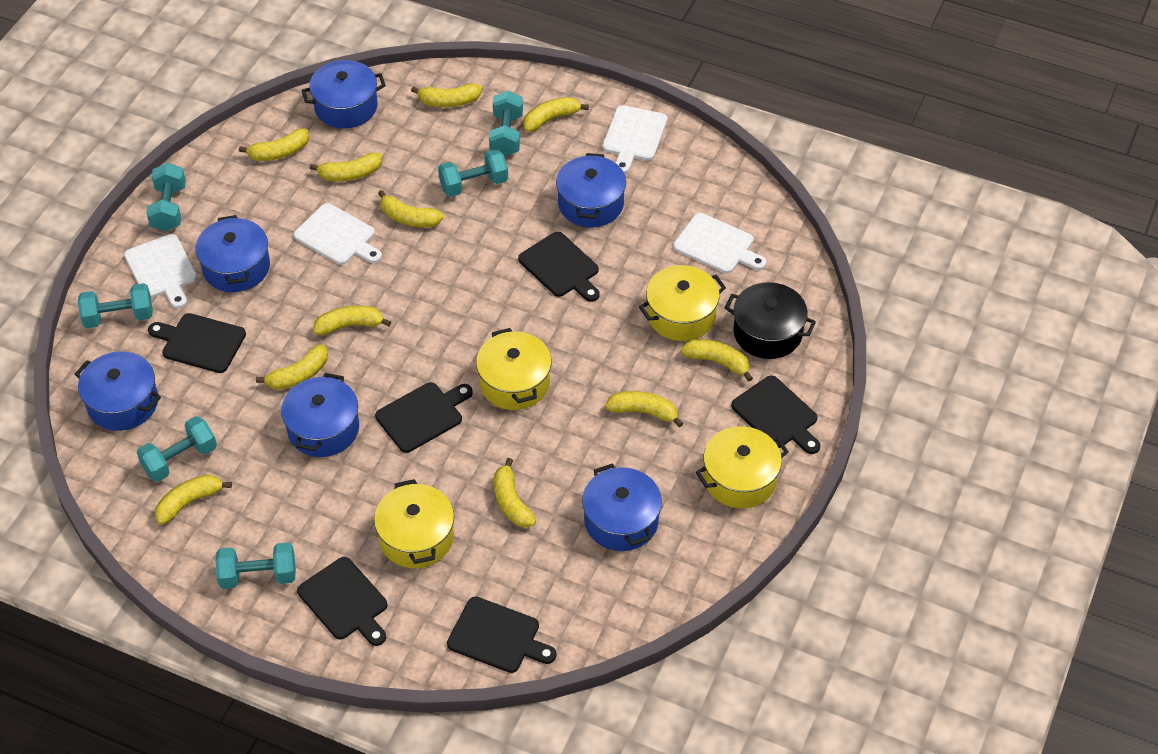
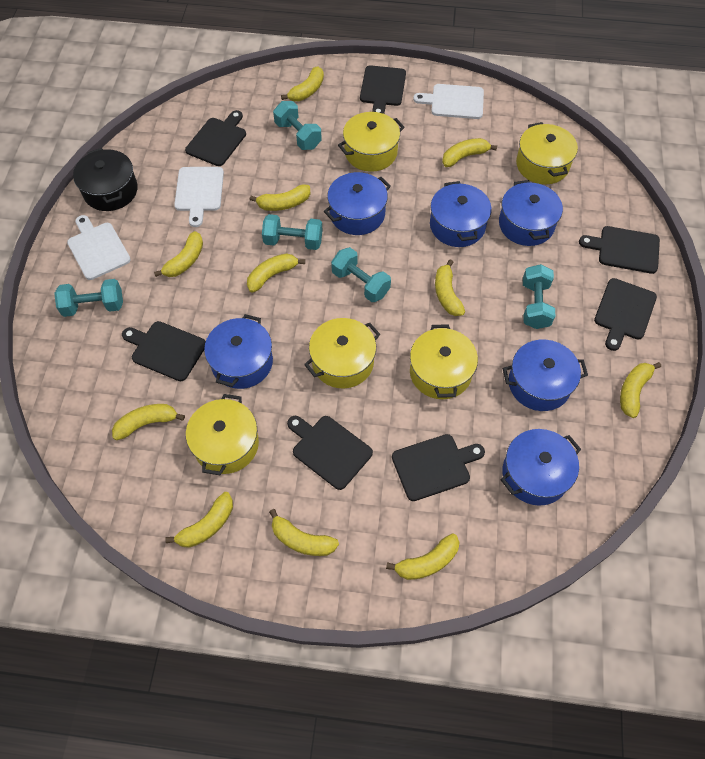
black cutting board: [148,313,246,373] [297,557,388,646] [375,382,473,453] [447,596,556,673] [518,232,600,302] [731,376,821,454] = 6 -> [122,321,206,381] [185,110,246,166] [287,416,373,490] [360,65,406,114] [392,434,485,501] [579,226,660,274] [594,278,657,351] = 7
turquoise dumbbell: [78,283,153,328] [137,416,217,482] [147,163,186,232] [215,542,296,589] [438,149,508,197] [489,91,523,157] = 6 -> [54,279,123,317] [262,214,322,250] [273,101,322,150] [331,247,391,302] [523,264,555,329] = 5
white cutting board: [124,234,197,309] [293,203,382,265] [603,105,667,174] [673,213,767,273] = 4 -> [67,215,131,280] [174,167,224,227] [413,84,484,119] = 3
yellow pot: [374,479,454,568] [476,328,552,410] [639,265,726,341] [696,426,788,509] = 4 -> [186,394,259,475] [304,318,380,388] [338,112,405,172] [410,324,478,399] [516,122,578,184] = 5

